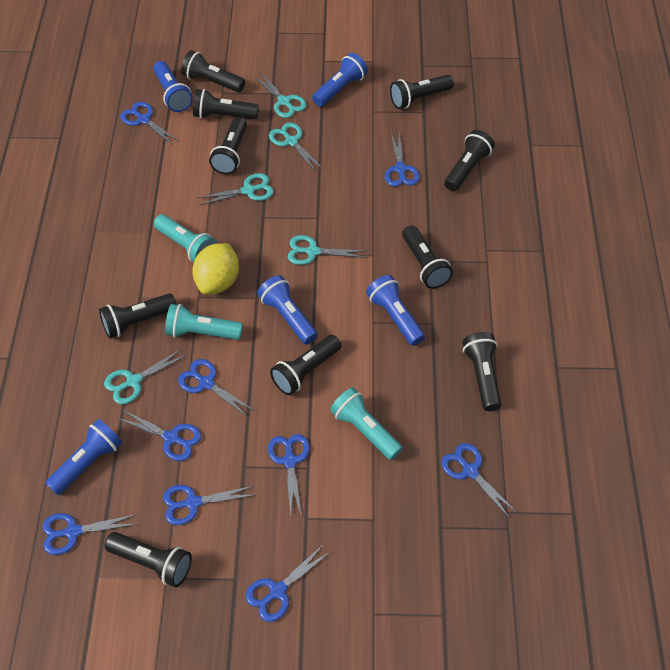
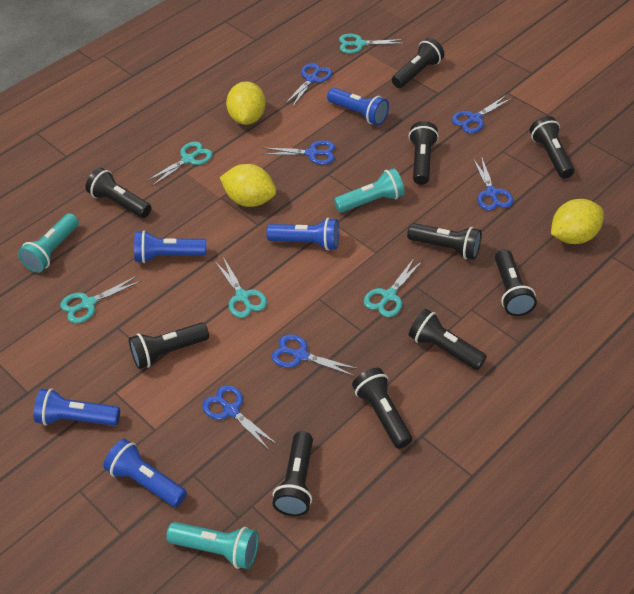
blue scissors: [43,513,137,555] [117,410,202,461] [120,102,180,145] [163,485,255,525] [178,359,255,418] [245,545,330,622] [268,434,310,517] [385,131,420,187] [441,443,518,519] = 9 -> [202,385,278,451] [262,140,335,165] [272,334,358,376] [285,63,332,107] [452,95,512,133] [473,156,514,210] = 6
yellow lemon: [192,243,239,294] = 1 -> [220,164,276,207] [226,81,266,125] [551,199,604,244] = 3

